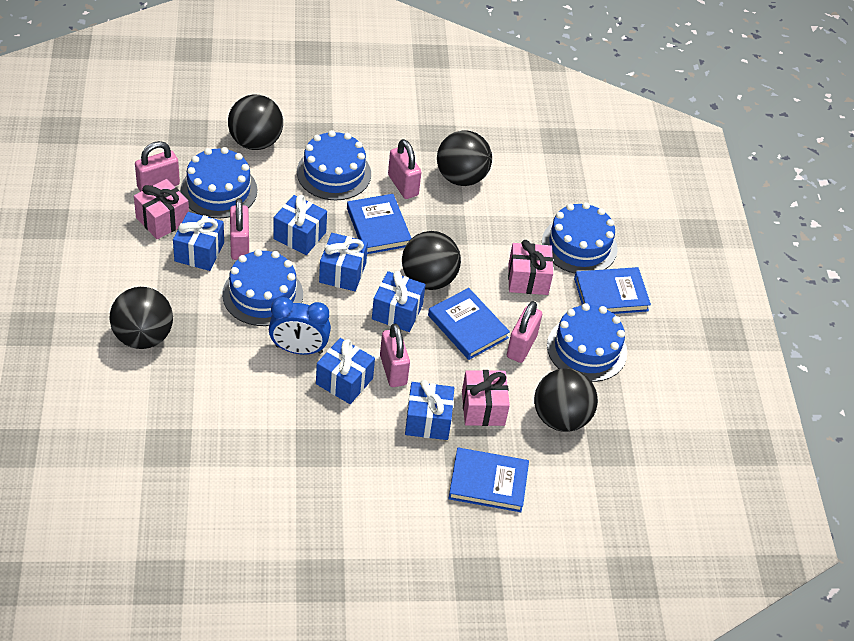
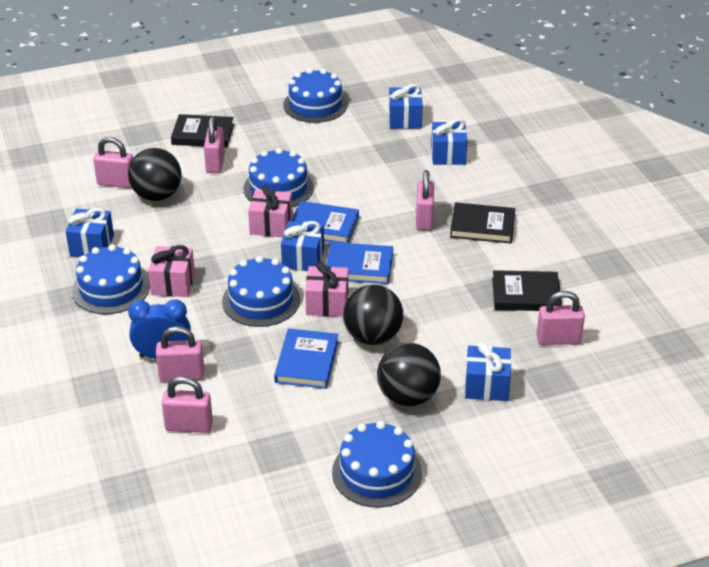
black ball: [110,287,173,349] [228,94,283,150] [402,231,461,290] [437,130,492,186] [534,368,598,432] = 5 -> [128,148,182,201] [343,285,403,345] [377,343,441,406] = 3
black book: none = 0 -> [171,114,234,148] [450,202,515,243] [492,270,562,311] = 3
blue book: [347,194,412,254] [428,288,510,360] [448,448,529,512] [574,267,651,314] = 4 -> [274,328,338,389] [291,201,359,243] [326,242,393,284] = 3
blue gift: [173,212,224,271] [274,195,327,255] [316,338,375,404] [319,233,368,291] [372,271,426,332] [405,380,454,440] = 6 -> [65,208,114,257] [281,221,324,271] [389,84,423,129] [431,119,467,165] [465,341,511,401] = 5
pink padlock: [135,141,180,192] [230,198,249,260] [380,323,410,387] [388,139,421,199] [507,301,542,363] = 5 -> [93,137,133,188] [156,326,204,382] [161,376,213,433] [204,116,225,173] [416,170,434,230] [536,291,585,345] = 6

